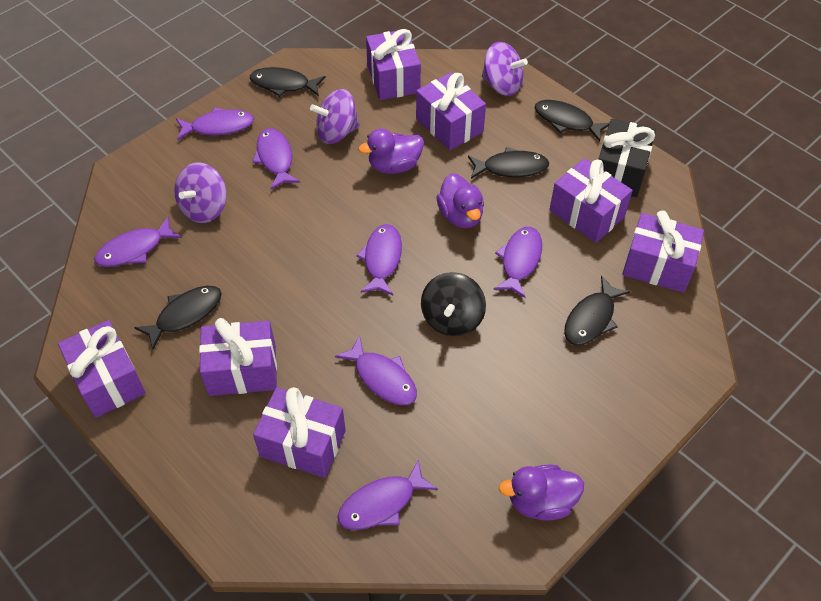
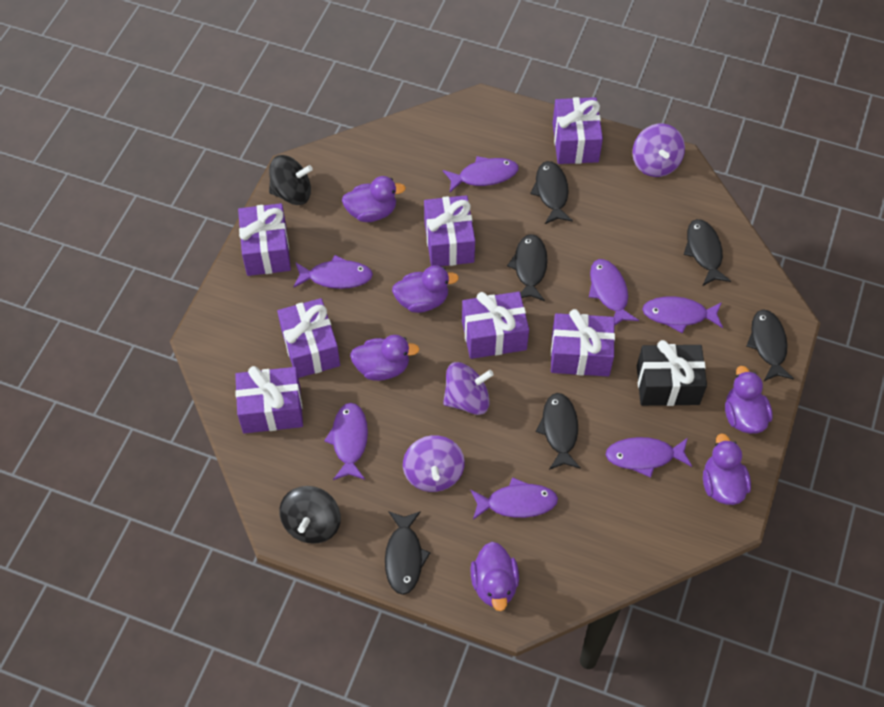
black fish: [134,286,222,350] [250,67,326,97] [468,147,549,179] [535,100,609,142] [564,276,630,345] = 5 -> [385,511,431,595] [507,234,548,301] [530,161,573,224] [536,393,581,470] [684,219,731,286] [746,309,794,382] = 6
black spinning top: [421,272,486,336] = 1 -> [269,155,313,205] [279,486,341,544] = 2
purple duck: [358,129,424,174] [436,173,484,228] [498,465,584,521] = 3 -> [342,176,406,222] [350,335,419,381] [392,265,459,313] [471,542,519,611] [703,433,751,505] [725,366,773,434] = 6

